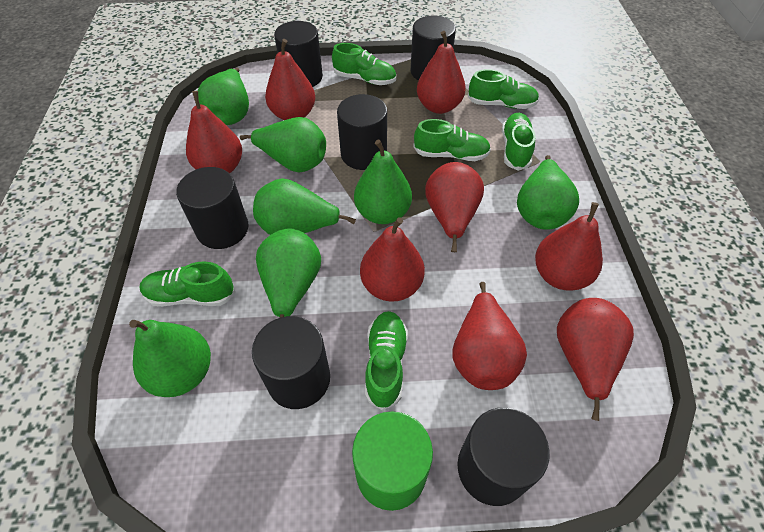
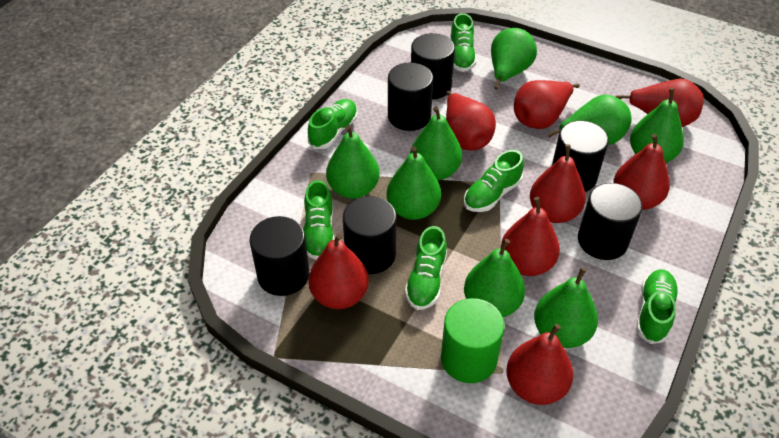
green pear: [129,320,211,397] [198,68,249,125] [240,117,326,173] [253,178,356,235] [256,229,321,318] [354,140,412,224] [517,155,579,230] = 7 -> [326,125,380,199] [387,146,441,220] [410,106,462,180] [464,239,525,317] [491,28,537,89] [534,267,598,348] [547,94,632,145] [630,88,684,163] = 8

